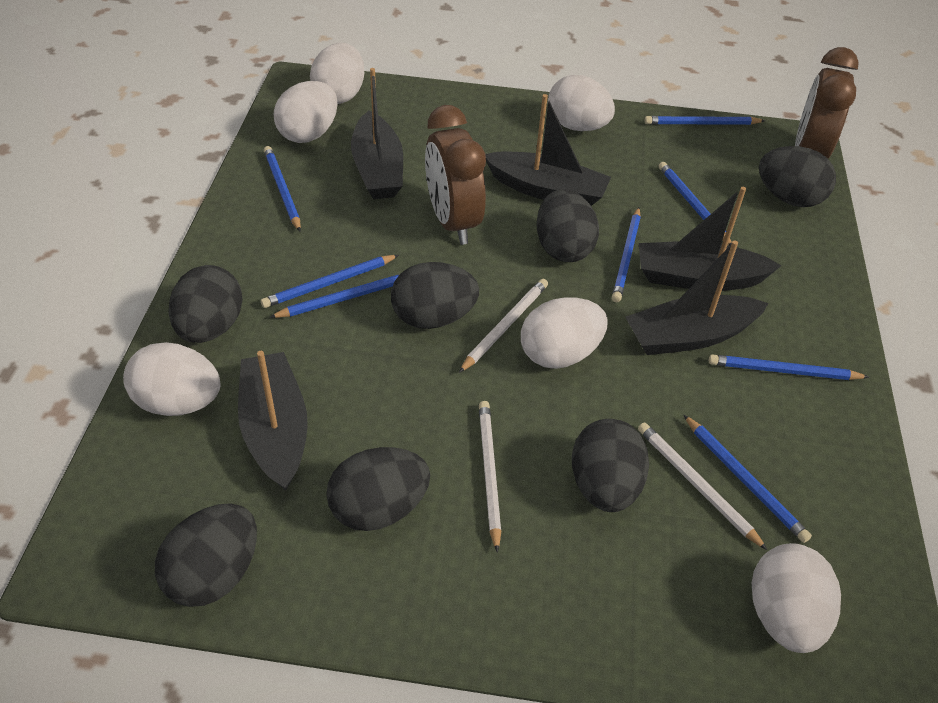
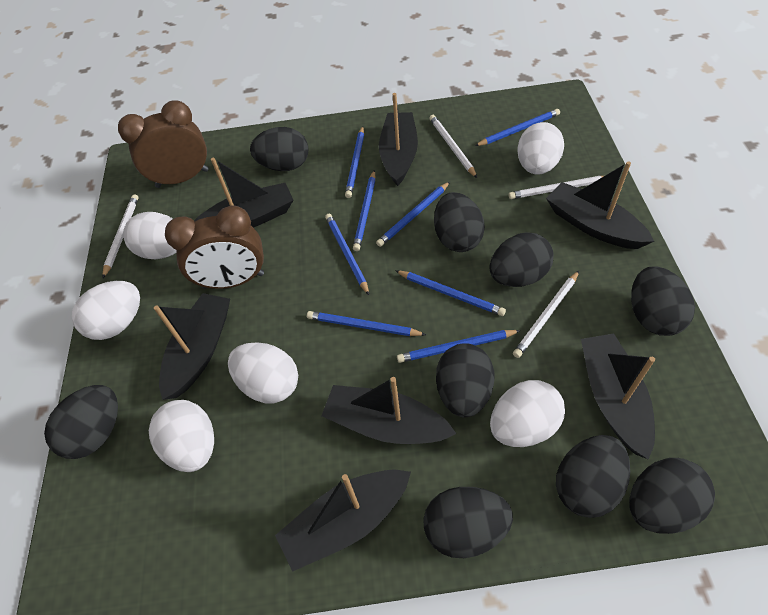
black boat: [238,351,308,490] [351,68,403,199] [486,94,611,206] [625,241,769,355] [639,187,781,291] = 5 -> [154,293,230,400] [194,158,293,228] [275,469,411,572] [321,377,457,444] [379,93,418,186] [546,161,654,249] [581,334,655,460] = 7
black egg: [155,503,257,607] [168,265,243,343] [326,447,430,531] [391,262,479,329] [537,189,599,262] [572,419,649,512] [759,146,836,207] = 7 -> [44,385,118,459] [250,127,309,171] [423,487,513,558] [434,192,485,252] [436,343,495,418] [489,233,554,287] [556,435,630,518] [629,458,715,534] [631,266,695,336] = 9
white pencil: [459,279,548,373] [479,401,501,553] [638,422,767,550] = 3 -> [102,194,139,278] [429,115,477,178] [509,176,604,199] [513,271,579,358] = 4

